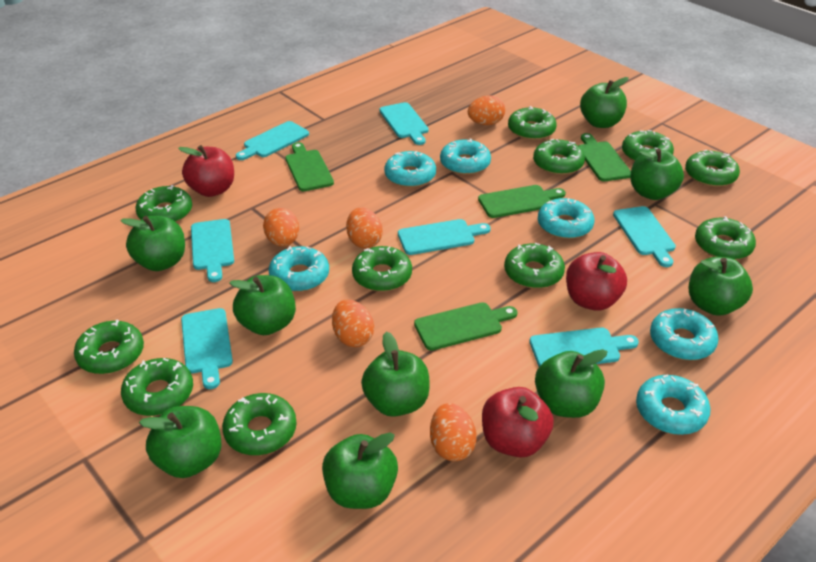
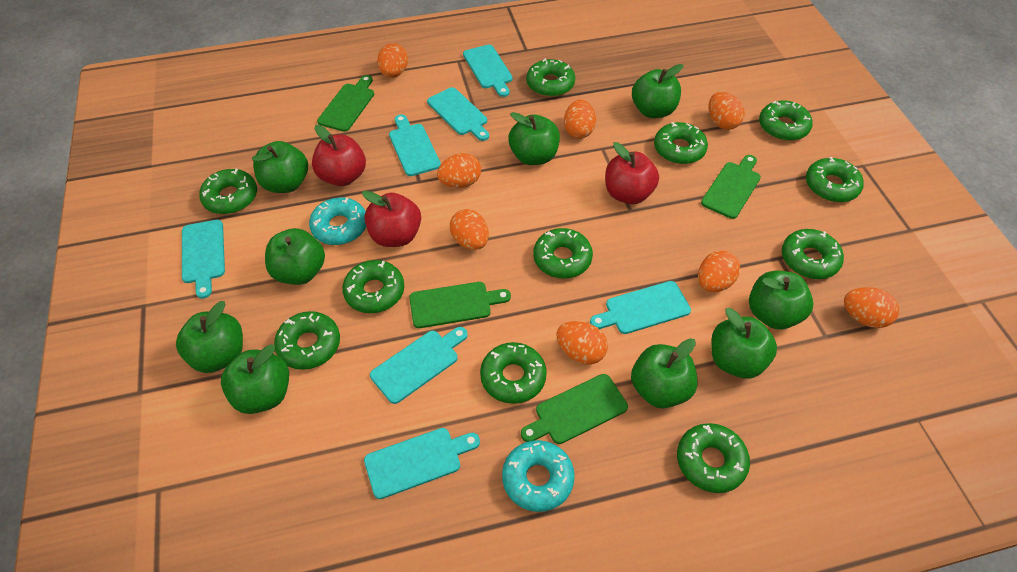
orange egg: [263,208,299,247] [332,300,374,347] [346,207,383,249] [430,403,477,461] [468,95,505,125] = 5 -> [377,43,408,78] [437,153,481,188] [450,209,489,250] [556,321,608,365] [564,100,596,139] [698,251,740,292] [709,92,745,130] [844,287,899,328] = 8
turquoise donut: [269,246,329,292] [384,151,436,188] [440,139,491,175] [538,198,594,239] [636,374,711,435] [650,308,719,360] = 6 -> [309,197,366,245] [502,440,575,512] = 2

